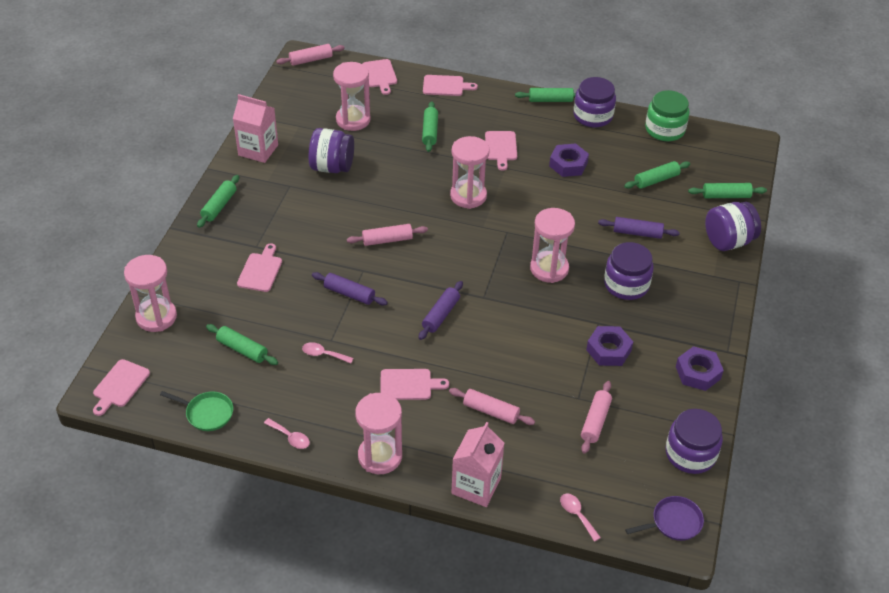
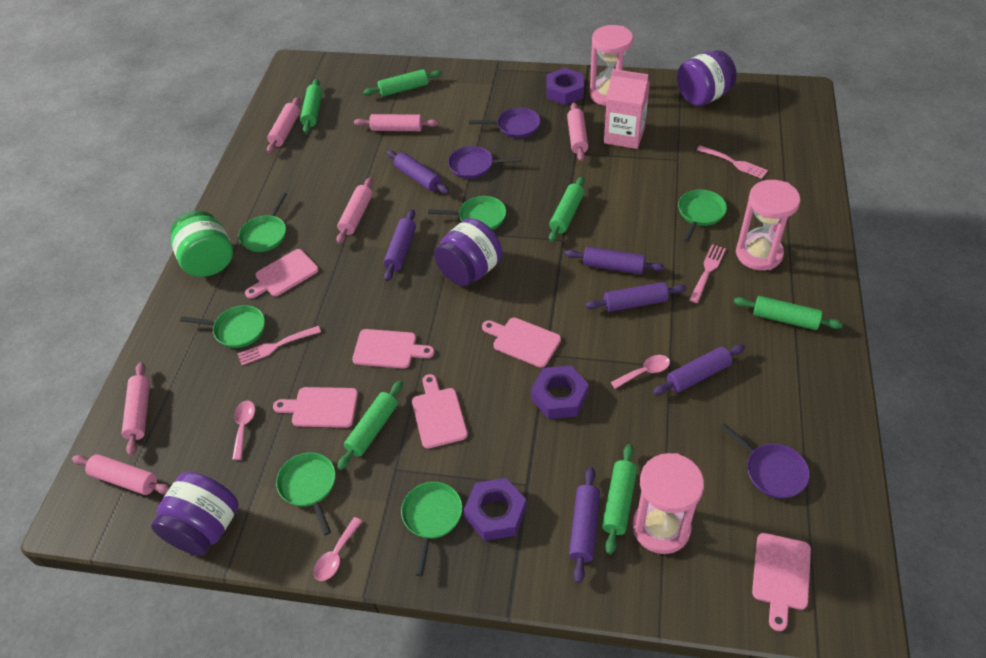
green pan: [160,391,233,431] = 1 -> [180,305,265,348] [239,192,287,252] [276,452,336,535] [401,482,462,576] [428,196,506,230] [678,189,727,242] = 6
pink carton: [233,94,278,163] [452,422,504,507] = 2 -> [604,69,650,149] = 1
pink fork: none = 0 -> [238,326,321,365] [689,244,726,303] [697,145,768,179] = 3
pink hourglass: [124,255,177,332] [333,62,370,131] [355,393,402,474] [450,136,490,209] [530,208,575,283] = 5 -> [590,25,633,106] [632,453,704,554] [736,180,800,271] = 3
pink rolling pin: [276,44,344,66] [347,224,428,246] [449,388,535,425] [581,381,612,454] = 4 -> [72,454,170,495] [122,362,150,456] [267,97,300,153] [336,177,373,244] [354,114,438,131] [567,102,588,161] = 6
purple jar: [309,128,354,173] [573,77,616,127] [604,242,654,300] [666,409,723,474] [705,202,761,251] = 5 -> [151,472,239,556] [434,218,502,286] [677,50,737,106] = 3
purple pan: [625,496,704,541] = 1 -> [448,146,522,179] [469,107,540,138] [720,423,810,498] = 3
purple rolling pin: [312,272,388,305] [419,281,463,340] [598,217,680,239] = 3 -> [384,209,416,281] [387,150,449,194] [565,247,665,274] [569,467,600,583] [585,282,687,312] [653,344,745,395] = 6

